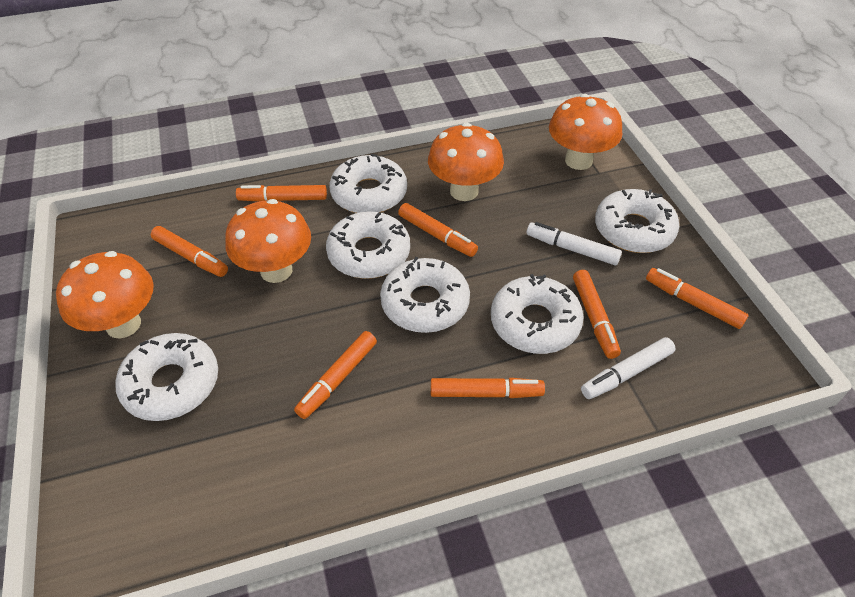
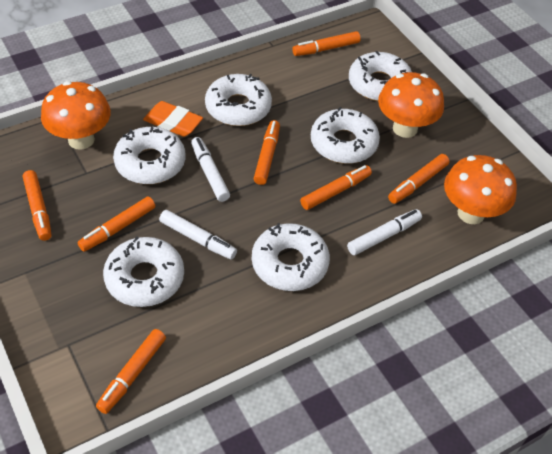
orange eraser: none = 0 -> [143,101,203,137] = 1
orange mushroom: [56,251,154,339] [225,199,311,283] [428,123,504,201] [549,94,622,170] = 4 -> [41,81,111,150] [378,72,444,138] [444,155,517,224] = 3
white marker: [527,222,622,265] [581,337,676,399] = 2 -> [159,210,237,260] [191,137,230,202] [347,209,422,255] = 3

